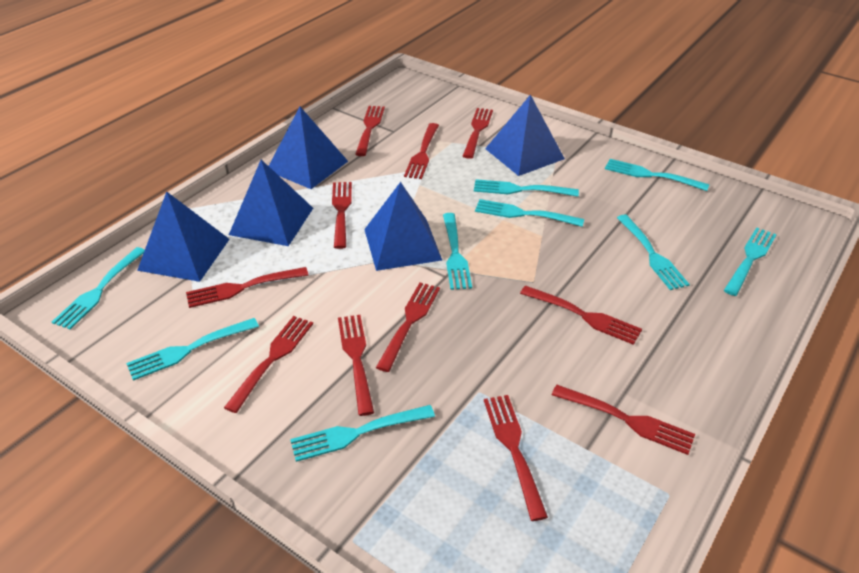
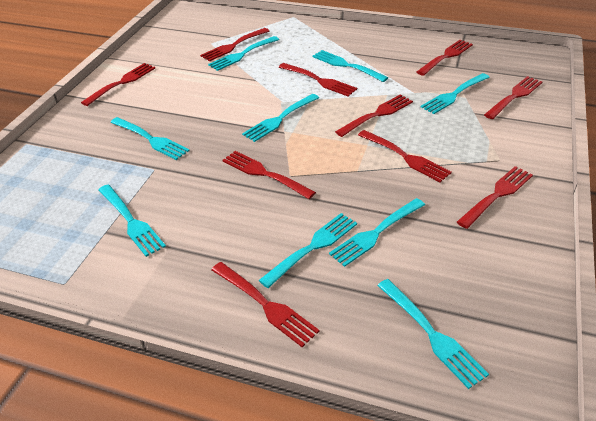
blue pyramid: [137,191,229,282] [229,160,313,246] [269,107,348,189] [364,182,442,271] [485,95,565,176] = 5 -> none = 0
red fork: [186,267,308,308] [224,316,313,413] [332,182,352,249] [338,315,374,416] [355,106,385,156] [376,282,440,372] [404,123,439,179] [463,108,493,159] [484,395,548,521] [520,285,642,345] [552,385,695,455] = 11 -> [81,63,155,106] [200,28,269,61] [211,262,320,347] [222,151,316,199] [279,63,357,97] [335,94,413,137] [358,130,452,182] [417,40,473,76] [457,166,533,229] [484,76,542,119] = 10

